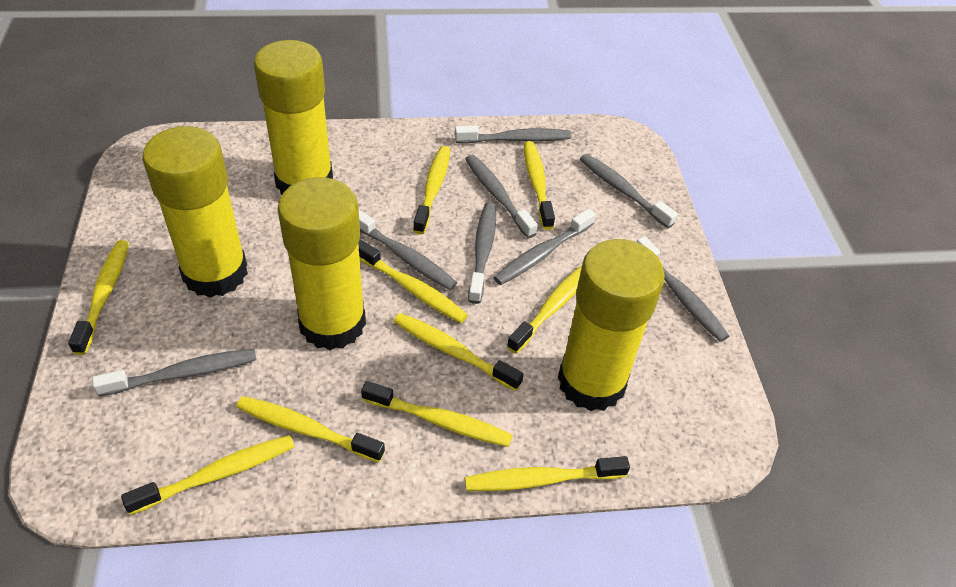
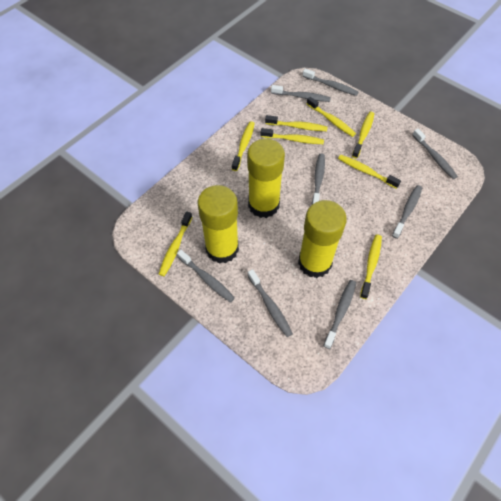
yellow glue stick: [142,126,248,298] [254,40,333,195] [277,177,366,350] [558,239,665,411] = 4 -> [198,185,239,264] [247,139,285,218] [298,200,347,278] = 3
yellow toothbrush: [68,240,129,355] [121,435,295,515] [236,396,385,462] [358,240,468,323] [361,381,513,447] [393,313,524,391] [413,146,450,234] [465,456,630,491] [507,265,582,353] [524,141,555,230] = 10 -> [159,211,192,276] [232,121,255,171] [261,128,324,144] [265,115,328,131] [307,97,356,137] [338,155,401,189] [352,112,374,158] [360,234,382,299] = 8

